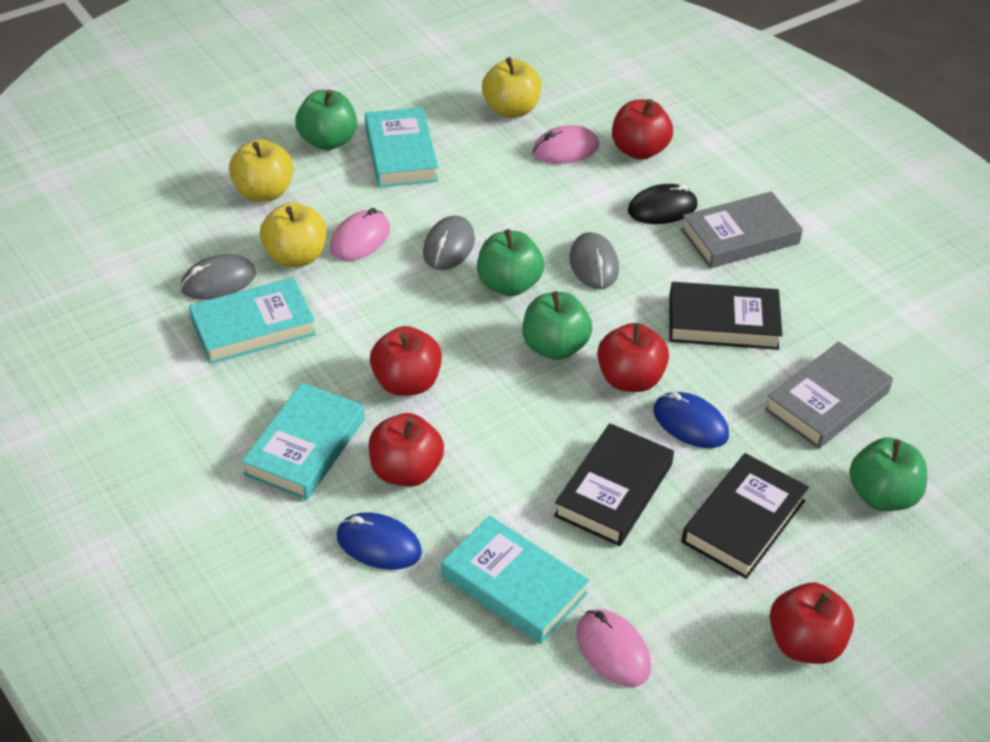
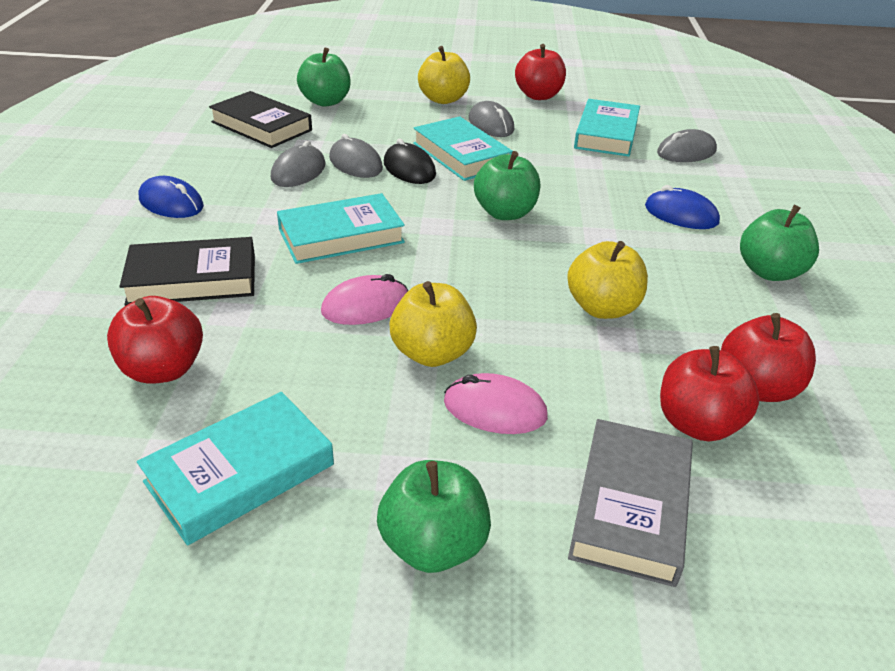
black book: [554,423,674,546] [669,282,782,350] [681,453,809,579] = 3 -> [120,237,255,306] [209,91,312,148] = 2
grey book: [681,191,803,268] [765,342,893,449] = 2 -> [568,419,693,587] = 1
grey mouse: [180,254,256,300] [423,216,475,270] [569,232,619,289] = 3 -> [271,141,326,187] [329,134,383,178] [469,101,515,137] [657,129,717,162] = 4
pink mouse: [330,208,390,261] [532,125,599,164] [576,609,651,687] = 3 -> [321,274,408,325] [444,373,548,434] = 2
red apple: [369,413,444,487] [370,326,442,396] [597,323,669,392] [612,99,673,160] [769,583,854,664] = 5 -> [107,296,203,384] [515,44,566,100] [660,346,760,442] [721,313,816,402] = 4

